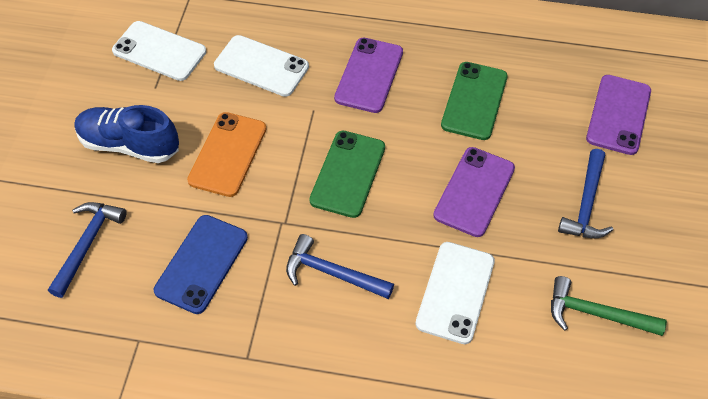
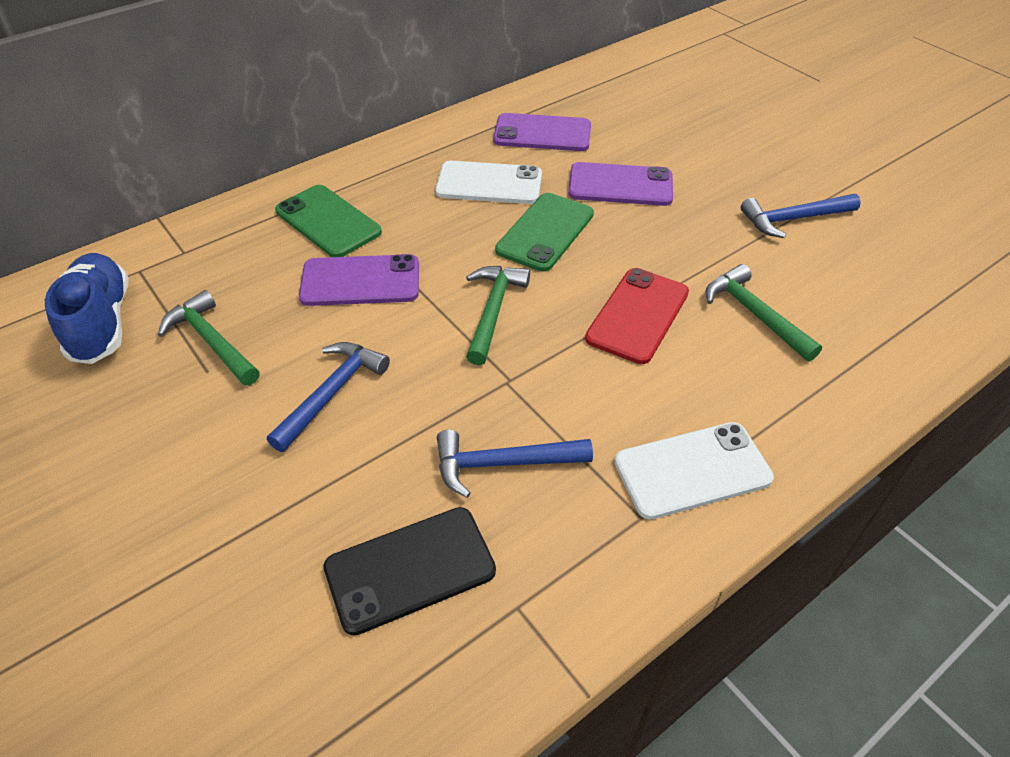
black phone: none = 0 -> [323,507,496,636] = 1
blue phone: [154,215,248,314] = 1 -> none = 0
green hammer: [551,276,667,336] = 1 -> [158,290,260,386] [466,266,530,365] [706,264,822,362] = 3
orange phone: [187,112,267,197] = 1 -> none = 0
red phone: none = 0 -> [585,268,689,364] = 1
white phone: [112,21,206,81] [214,35,309,97] [415,242,495,344] = 3 -> [435,161,542,204] [615,422,774,520] = 2

